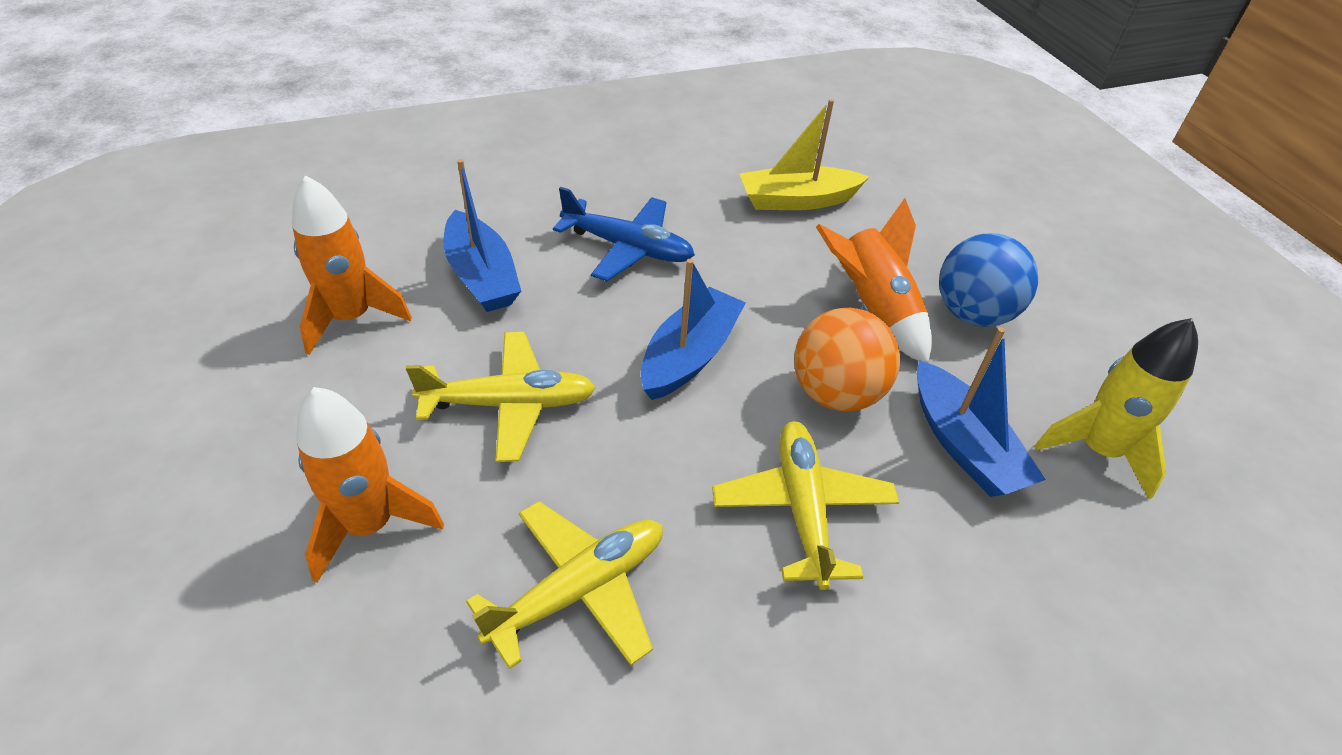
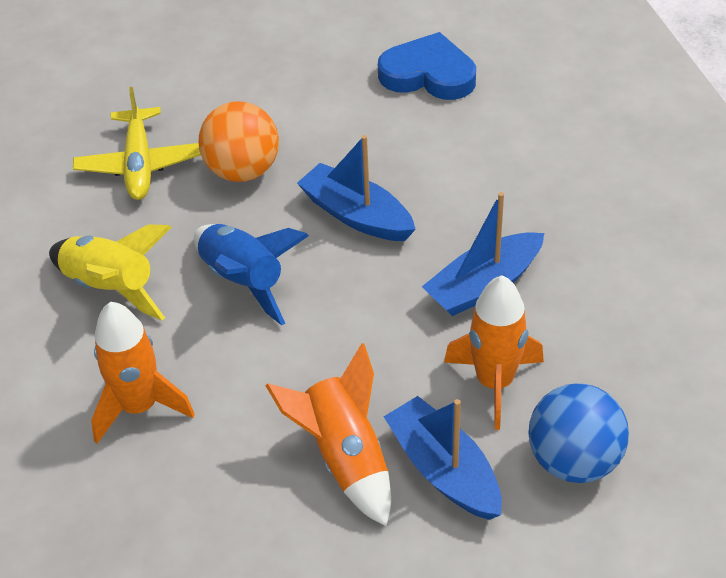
blue heart: none = 0 -> [378,32,476,100] = 1
blue plane: [553,187,695,281] = 1 -> none = 0
blue rocket: none = 0 -> [194,224,309,325] = 1
yellow boat: [739,99,869,210] = 1 -> none = 0
yellow plane: [406,332,596,462] [466,501,663,669] [712,421,899,590] = 3 -> [73,87,201,200] = 1

